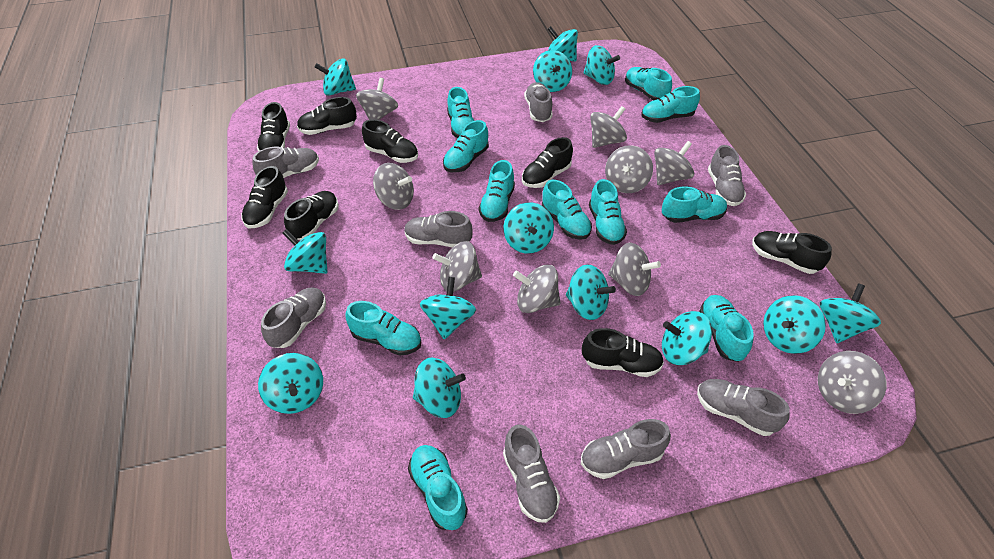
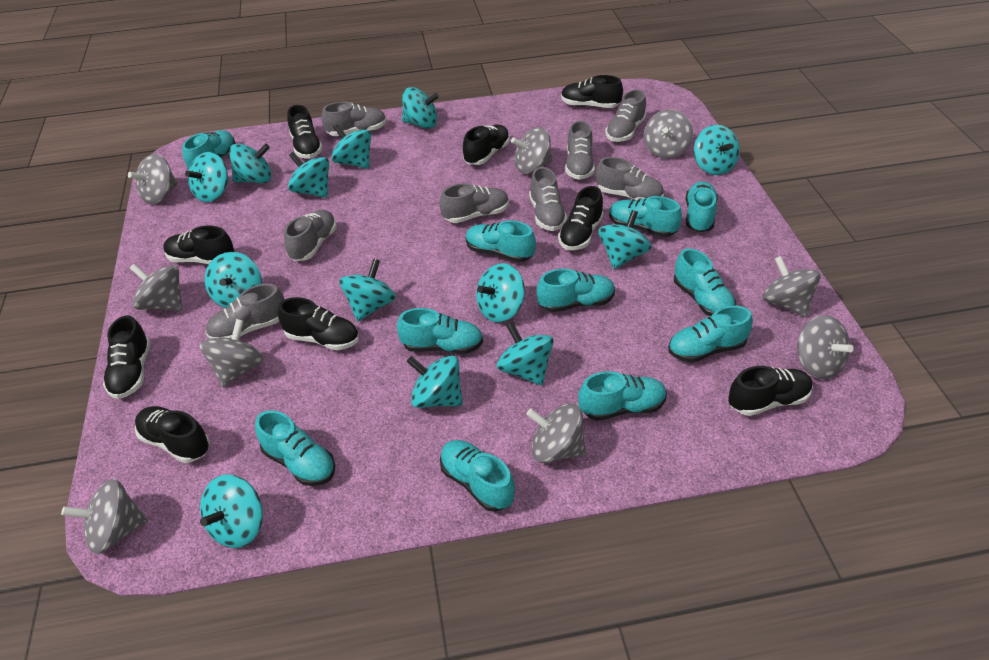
black shoe: [241,166,288,228] [257,102,290,152] [284,191,339,240] [297,97,357,135] [362,119,418,163] [522,137,573,188] [582,328,664,377] [752,231,832,274] = 8 -> [103,315,151,399] [135,406,210,463] [163,226,234,264] [278,297,359,351] [287,105,323,159] [463,125,510,165] [558,186,604,250] [561,75,623,108] [728,366,813,416] = 9

